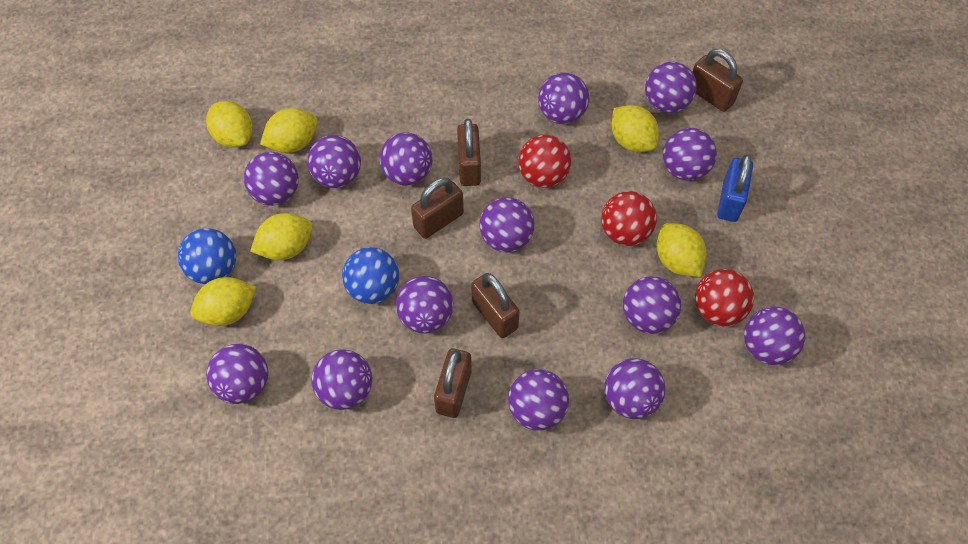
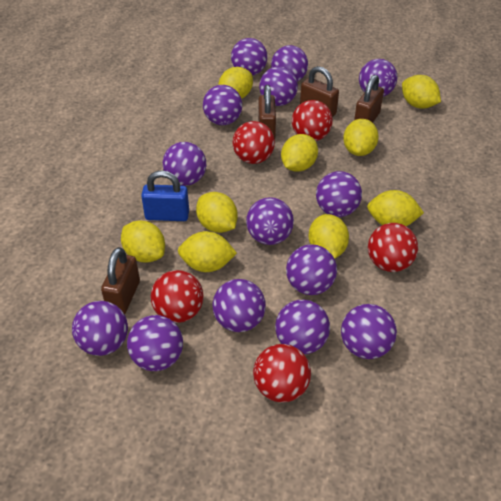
blue ball: [178,228,236,284] [342,247,399,304] = 2 -> none = 0
brown padlock: [411,178,464,239] [434,348,472,418] [457,119,481,186] [471,273,520,338] [692,49,743,112] = 5 -> [101,247,140,314] [258,85,276,139] [300,66,339,117] [354,75,384,123] = 4
red ball: [518,135,571,188] [601,191,657,246] [695,269,754,326] = 3 -> [151,270,204,323] [233,121,275,164] [253,344,311,403] [292,100,333,141] [368,223,418,272] = 5
yellow lemon: [190,277,256,326] [206,101,253,148] [250,213,312,260] [260,108,318,153] [612,105,659,152] [657,223,706,277] = 6 -> [121,220,165,263] [178,231,237,272] [196,192,238,233] [218,67,253,99] [281,134,318,172] [308,214,349,259] [343,119,379,156] [367,190,424,226] [402,75,441,109] = 9

